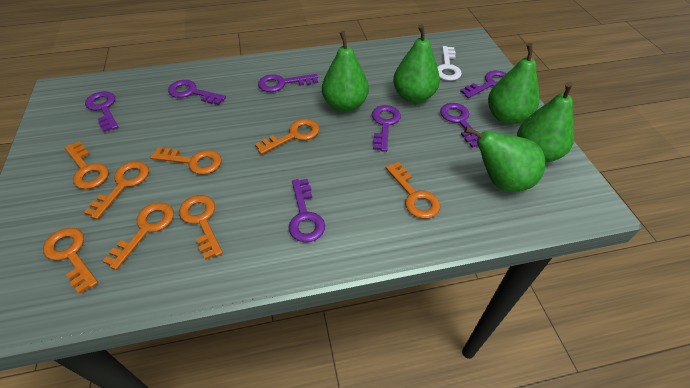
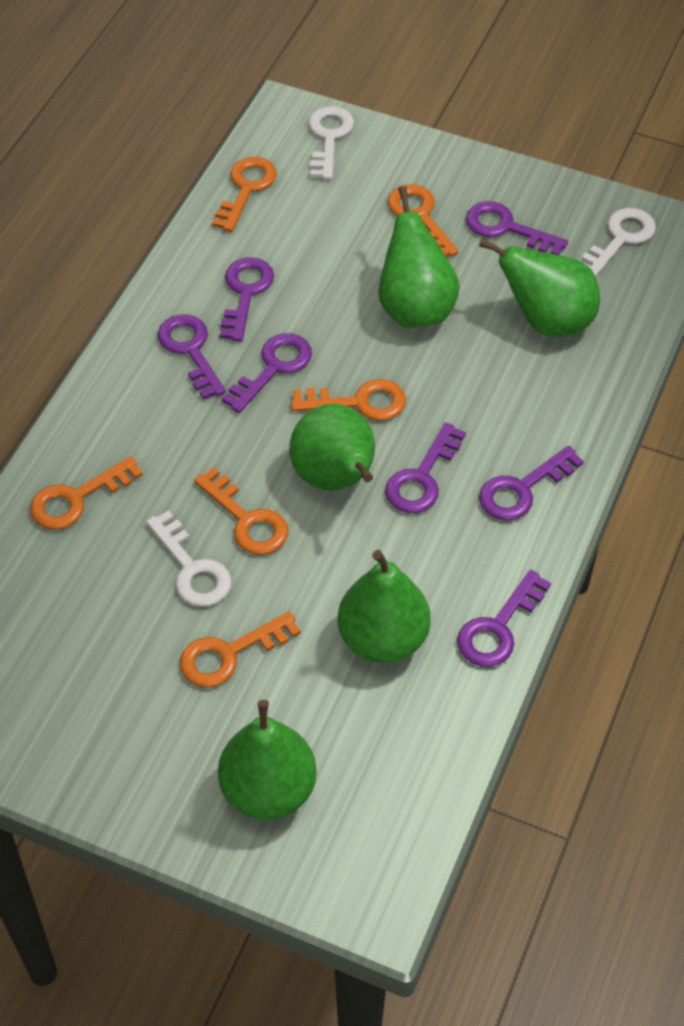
orange key: [43,228,98,294] [65,141,109,189] [84,161,149,220] [103,202,174,270] [151,147,222,175] [179,195,223,260] [255,119,319,155] [386,162,440,219] = 8 -> [30,456,143,529] [180,611,301,688] [194,467,288,555] [212,157,277,232] [291,379,406,421] [388,184,459,256] = 6
white key: [437,46,462,81] = 1 -> [146,510,232,607] [308,106,354,179] [581,208,656,276] = 3

